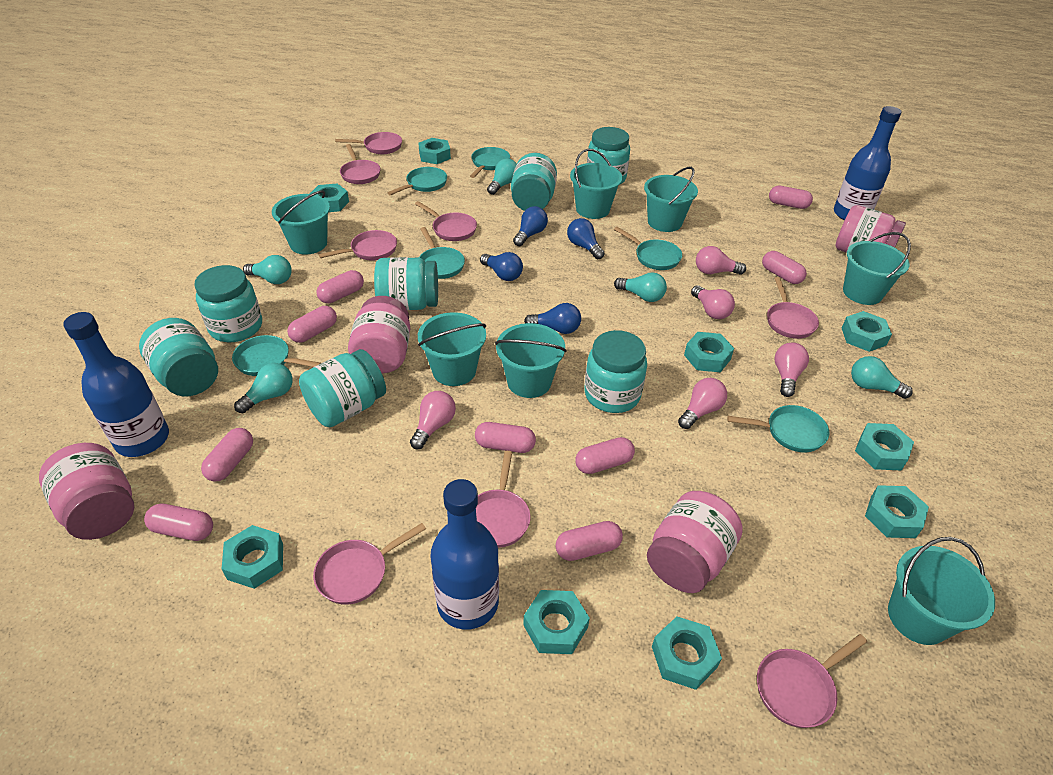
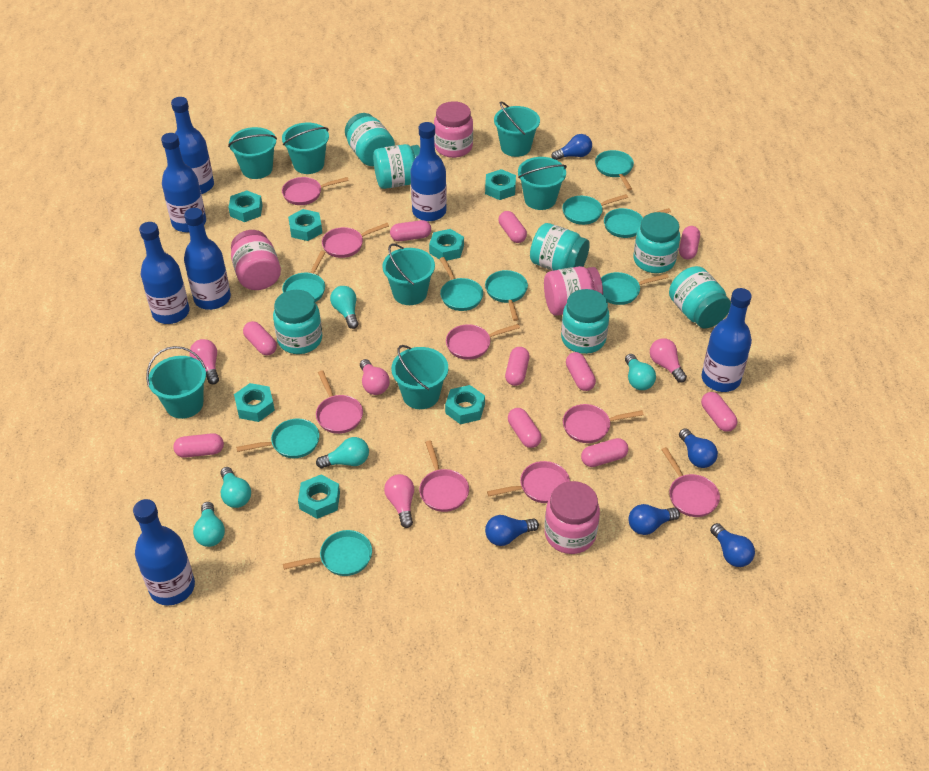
blue bottle: [63,312,169,457] [430,479,499,630] [834,106,902,221] = 3 -> [133,499,195,605] [139,222,189,324] [161,133,206,232] [171,97,214,194] [184,208,231,310] [410,122,447,221] [702,288,752,392] = 7
blue light bulb: [480,252,523,281] [513,206,548,246] [524,303,581,334] [567,218,604,259] = 4 -> [485,515,539,546] [552,134,592,160] [628,504,680,535] [679,428,718,468] [710,523,755,567] = 5
pink capsule: [144,504,213,541] [201,428,253,482] [287,306,337,343] [316,270,364,303] [475,422,536,453] [556,521,623,561] [575,437,635,474] [762,251,807,284] [769,186,813,209] = 9 -> [173,433,224,458] [243,321,277,355] [390,220,431,241] [498,211,527,243] [505,347,530,386] [508,408,542,448] [566,352,596,391] [581,438,628,467] [679,226,700,260] [701,392,737,432] = 10
pink light bulb: [410,391,456,449] [678,378,727,429] [691,285,735,319] [696,246,746,275] [774,343,809,397] = 5 -> [190,339,219,384] [360,359,390,395] [384,474,414,528] [650,338,687,383] = 4
turquoise nut: [222,525,283,589] [310,184,349,212] [418,138,451,164] [523,590,590,654] [652,617,722,690] [684,332,734,372] [842,311,892,352] [855,423,914,471] [865,485,929,538] = 9 -> [228,190,263,222] [234,383,275,422] [288,209,322,241] [298,475,340,519] [429,229,464,261] [445,385,485,424] [485,169,516,200] = 7
turquoise pan: [232,335,321,376] [387,167,447,195] [419,227,465,279] [470,147,510,178] [614,227,682,270] [727,405,830,452] = 6 -> [236,418,319,458] [282,251,326,302] [283,530,372,576] [440,257,483,311] [485,270,528,321] [562,194,628,225] [595,150,634,190] [601,272,669,305] [604,208,671,238] = 9

